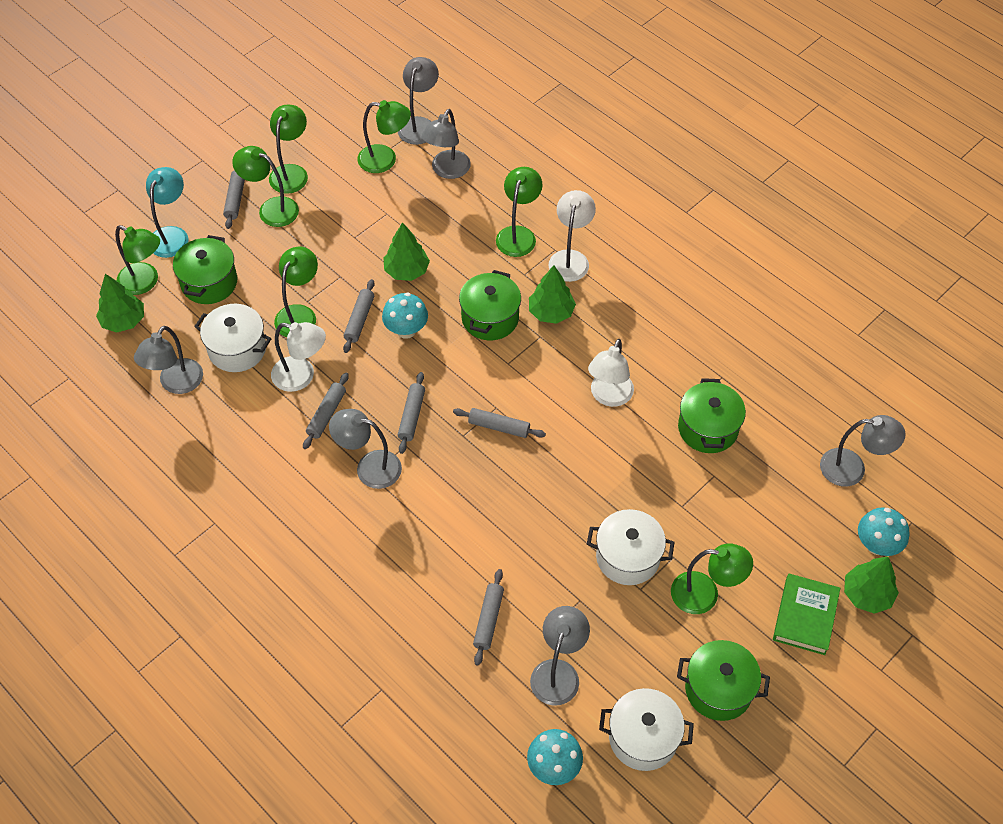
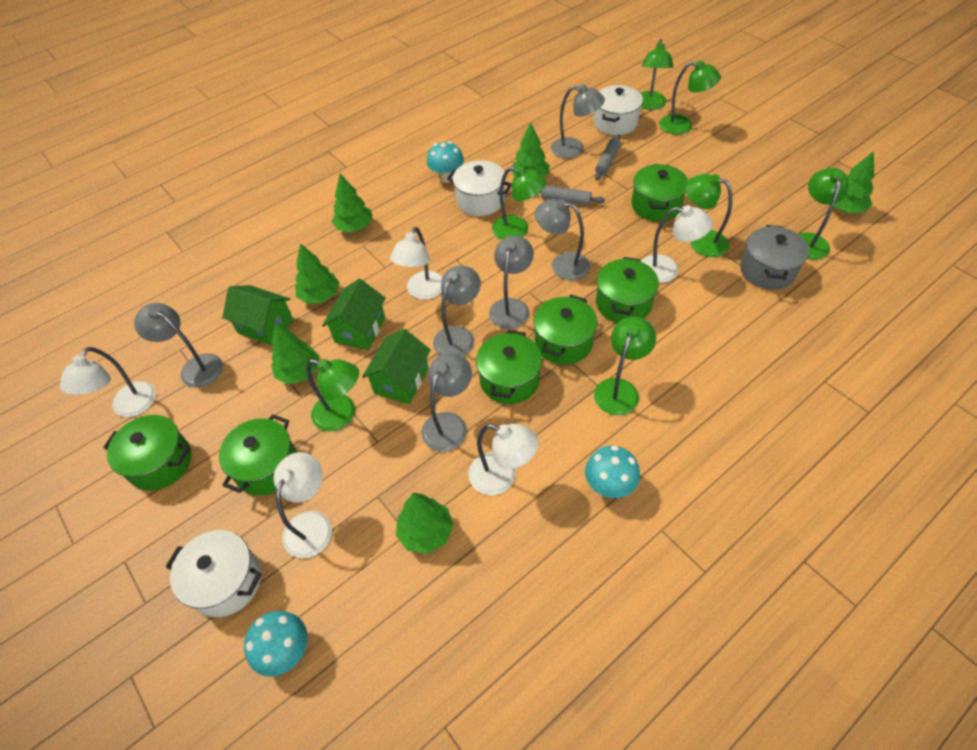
green book: [773,574,840,655] = 1 -> none = 0
green house: none = 0 -> [222,285,294,345] [322,279,386,350] [362,329,431,404] = 3
green pot: [173,235,237,304] [459,270,521,340] [677,640,770,721] [678,378,746,453] = 4 -> [103,415,191,491] [219,414,297,495] [476,330,542,404] [533,295,598,365] [596,257,659,323] [631,164,688,222] = 6
green tree: [96,274,144,333] [384,222,430,281] [529,265,576,324] [844,556,899,614] = 4 -> [271,322,320,384] [295,243,339,304] [332,174,373,233] [396,493,454,554] [511,122,550,177] [834,151,874,213] = 6
grey pot: none = 0 -> [740,225,809,290] = 1
grey rolling pin: [223,170,245,229] [303,373,349,449] [343,279,374,353] [398,372,425,454] [453,408,546,438] [473,569,504,666] = 6 -> [540,185,605,205] [595,134,621,180] = 2
turquoise lamp: [146,167,188,258] = 1 -> none = 0
white lamp: [271,322,326,392] [549,190,596,282] [588,339,634,407] = 3 -> [60,347,156,417] [273,452,332,558] [390,227,443,300] [468,424,539,495] [641,205,713,283] = 5

